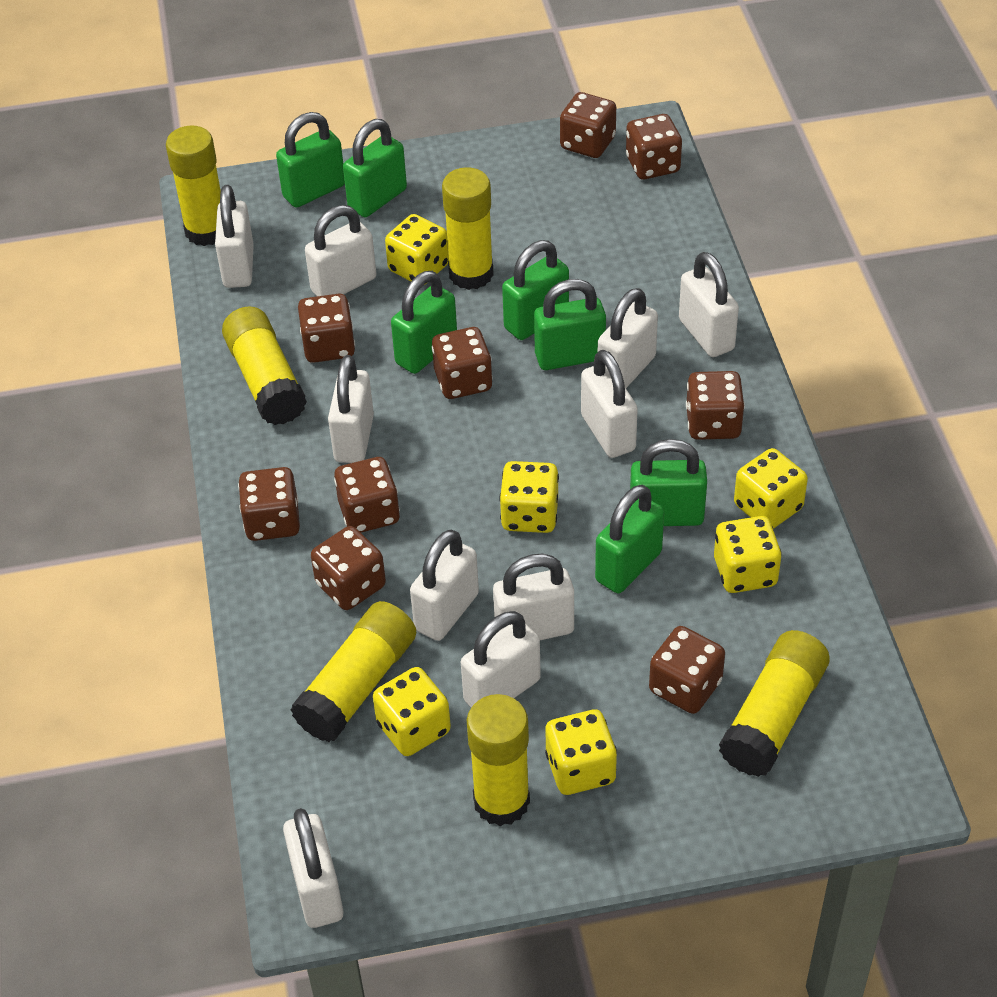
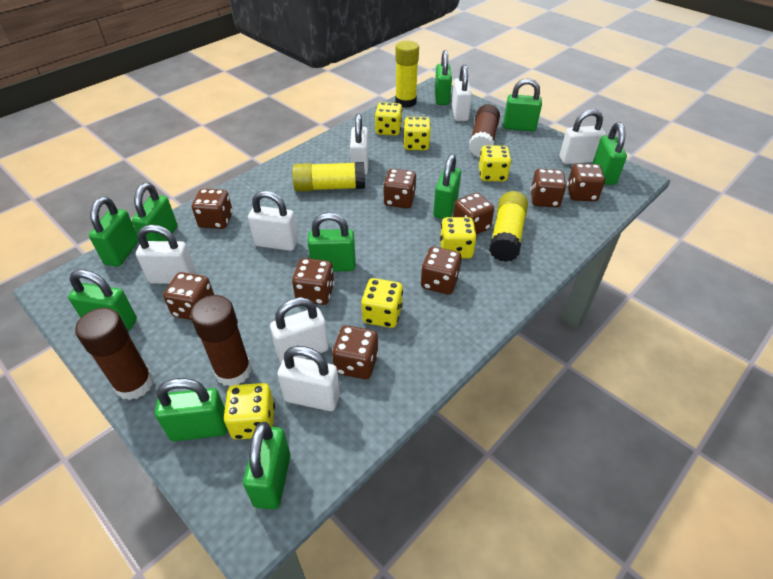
brown glue stick: none = 0 -> [75,308,154,400] [190,295,251,386] [469,104,500,157] = 3
green padlock: [276,112,345,208] [343,119,407,217] [391,271,457,374] [502,240,569,340] [534,279,606,370] [595,485,664,593] [630,439,707,526] = 7 -> [68,270,137,332] [89,197,138,266] [132,183,178,241] [155,378,227,441] [243,422,291,509] [308,213,355,271] [433,154,461,219] [435,50,452,105] [503,78,542,131] [593,122,627,185] = 10
white padlock: [215,185,254,288] [283,808,344,928] [305,205,376,296] [328,355,374,463] [410,529,479,641] [461,611,541,707] [493,554,574,640] [581,350,638,458] [598,288,658,388] [679,252,739,357] = 10 -> [136,224,196,284] [248,191,298,251] [270,297,329,363] [277,346,340,411] [350,113,369,175] [452,65,472,121] [560,109,605,164] = 7
yellow glue stick: [166,125,221,246] [222,306,307,425] [290,601,416,742] [442,167,494,290] [467,694,530,826] [719,630,830,777] = 6 -> [292,162,365,191] [395,41,419,108] [489,191,528,262] = 3

